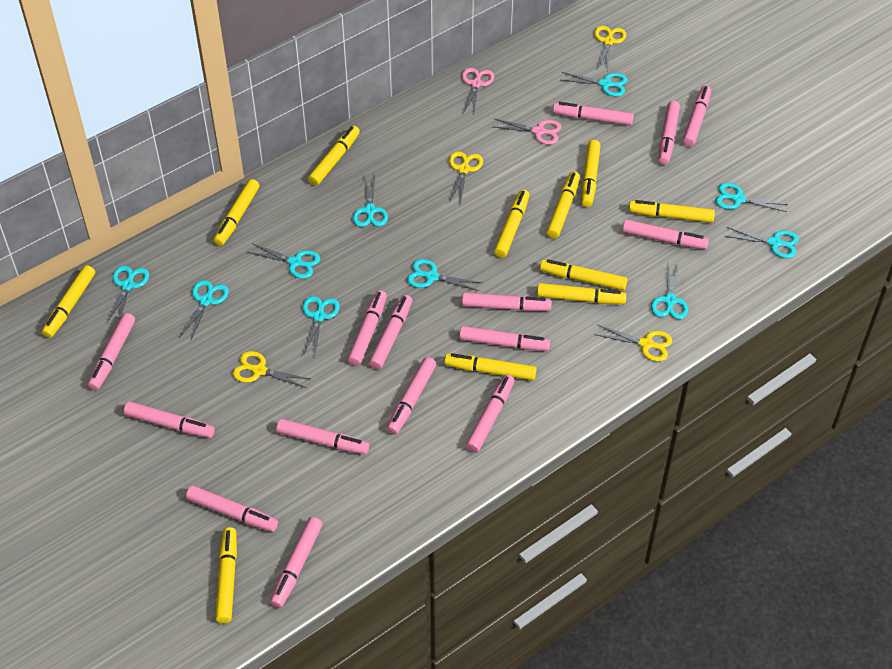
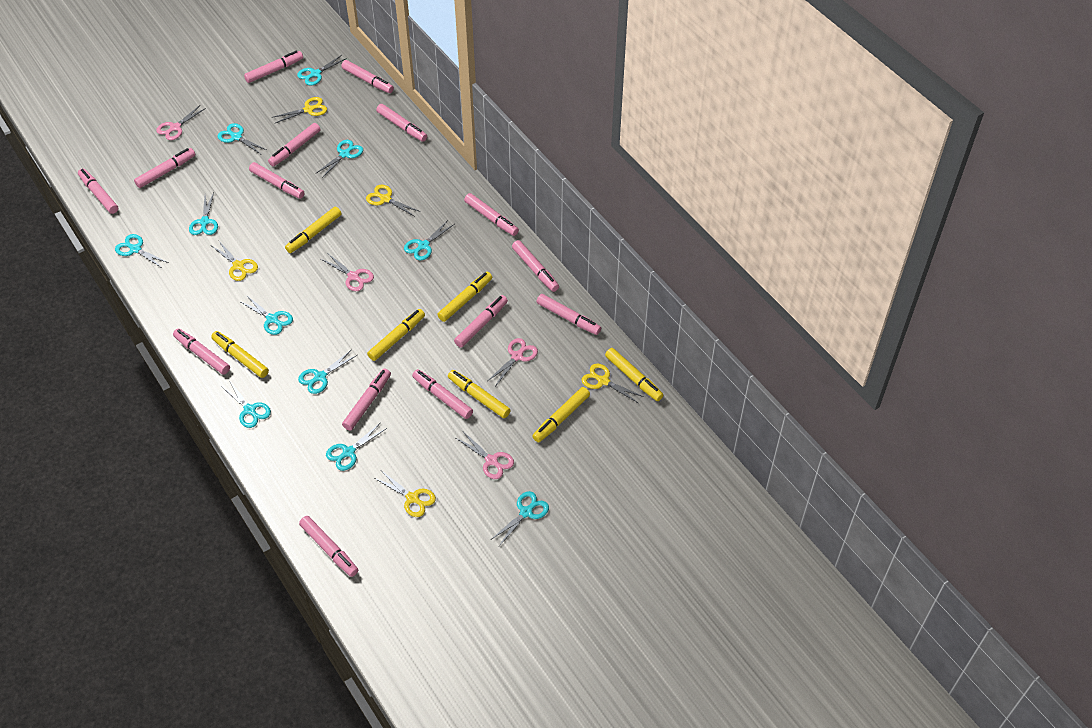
pink scissors: [462,68,494,116] [494,119,561,145] = 2 -> [156,105,206,140] [321,254,374,291] [456,433,514,479] [488,338,538,385] = 4
turquoise scissors: [106,266,149,324] [180,280,229,339] [247,243,320,279] [303,296,340,355] [353,175,388,227] [407,259,482,291] [562,72,628,97] [651,263,688,319] [715,183,788,212] [725,227,799,258] = 10 -> [115,234,169,268] [189,192,218,235] [217,123,267,154] [221,380,271,428] [239,295,293,335] [297,55,347,85] [298,349,357,394] [315,140,363,178] [326,422,387,471] [404,220,454,260] [492,491,549,546] = 11
yellow marker: [42,265,95,338] [214,179,259,246] [215,527,237,623] [308,126,360,186] [444,353,537,380] [494,190,530,258] [537,283,626,304] [540,259,628,291] [547,171,580,238] [581,140,601,207] [629,200,715,223] = 11 -> [211,331,269,378] [285,207,342,253] [367,309,425,361] [437,272,492,322] [448,370,511,418] [532,387,590,443] [605,348,663,401] = 7
yellow scissors: [233,351,310,388] [449,151,483,204] [594,26,626,72] [594,325,672,362] = 4 -> [212,241,258,281] [274,97,327,123] [366,185,419,217] [374,471,436,517] [582,364,644,403] = 5

